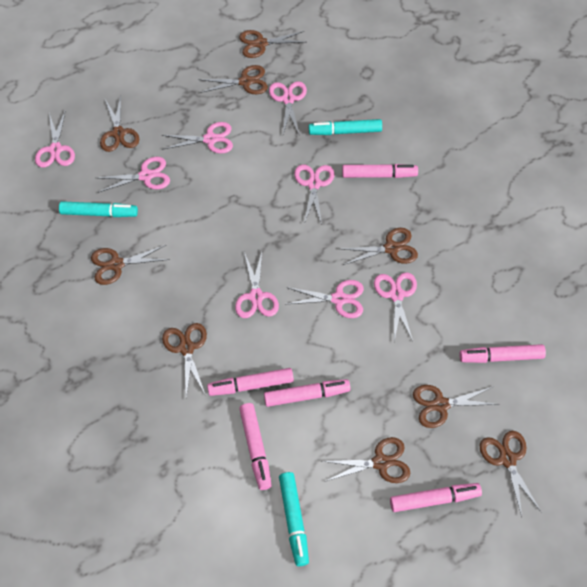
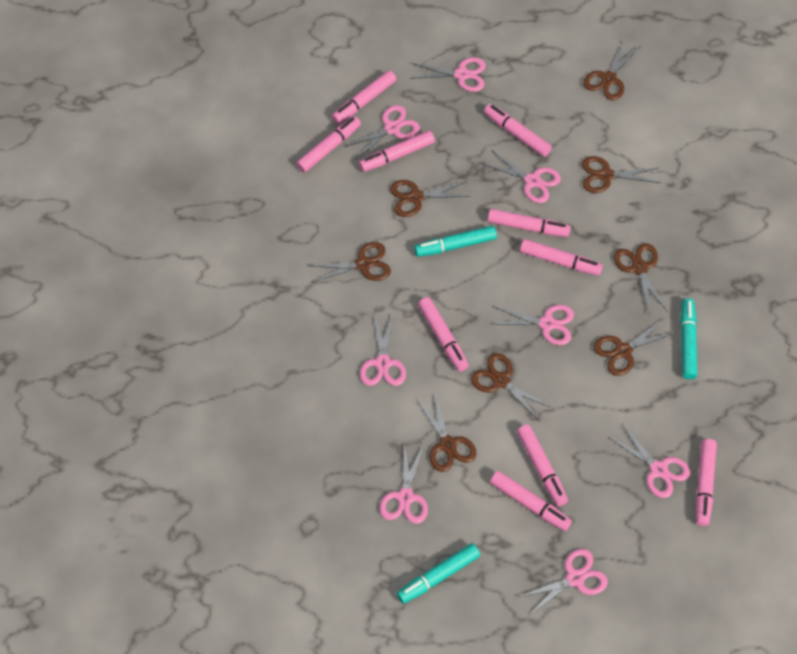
brown scissors: [91,245,170,285] [100,96,139,152] [162,323,207,397] [198,65,268,94] [239,30,305,58] [322,437,410,483] [341,228,418,265] [413,385,499,428] [480,431,541,517] = 9 -> [308,242,391,283] [390,180,469,217] [416,394,476,472] [471,353,552,421] [582,156,661,193] [583,41,639,100] [594,319,676,376] [614,243,668,313] = 8
pink marker: [207,368,294,396] [239,403,272,490] [264,379,351,407] [342,164,418,178] [390,483,482,512] [459,344,546,363] = 6 -> [296,116,361,173] [332,70,396,124] [359,130,435,172] [418,297,469,372] [484,104,552,157] [488,209,571,237] [490,471,572,531] [517,424,568,507] [520,239,603,276] [696,439,717,526] = 10

